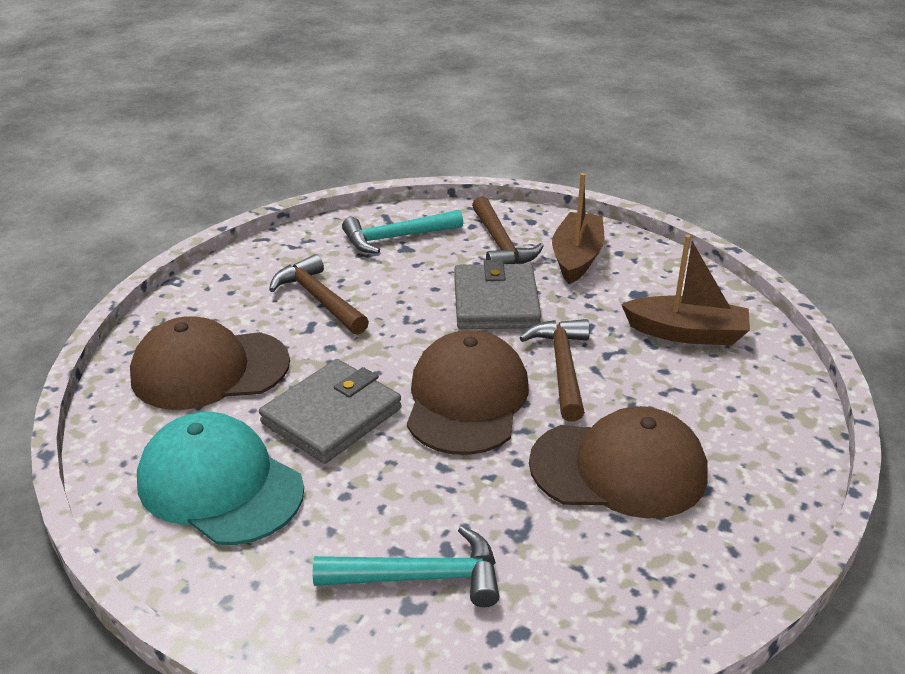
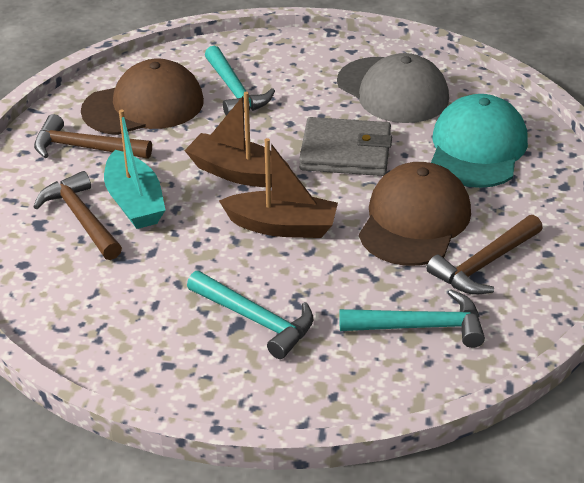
brown cap: [130,316,290,410] [407,330,529,455] [529,406,708,519] = 3 -> [81,58,204,135] [359,162,471,266] = 2
grey cap: none = 0 -> [337,53,449,123] = 1
grey wallet: [259,359,402,464] [454,260,541,329] = 2 -> [299,117,392,176] = 1
turquoise boat: none = 0 -> [104,109,165,229] = 1
turquoise hammer: [313,526,500,607] [342,210,463,253] = 2 -> [187,271,313,359] [205,45,275,116] [339,290,485,348] = 3

